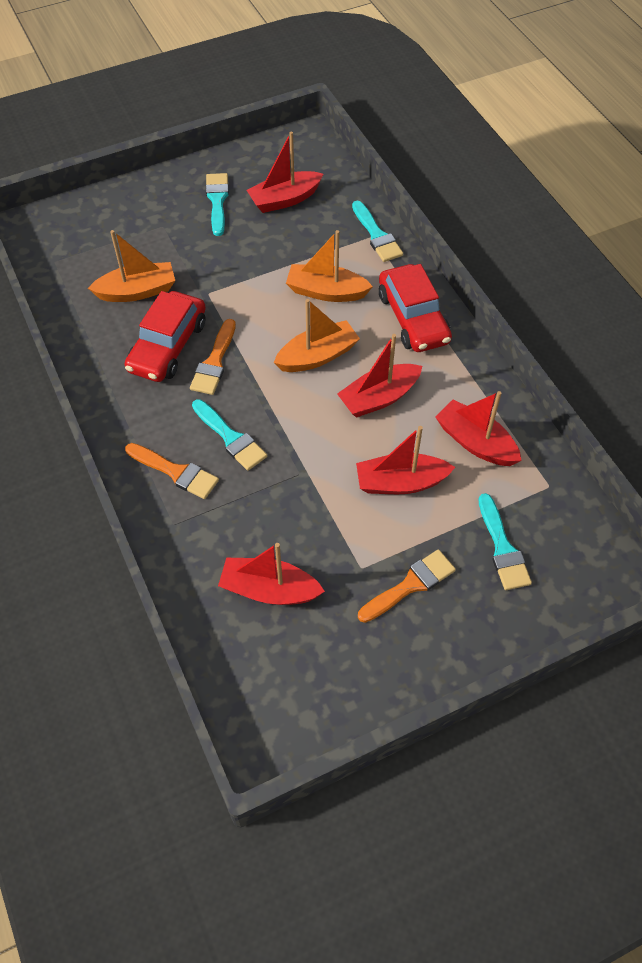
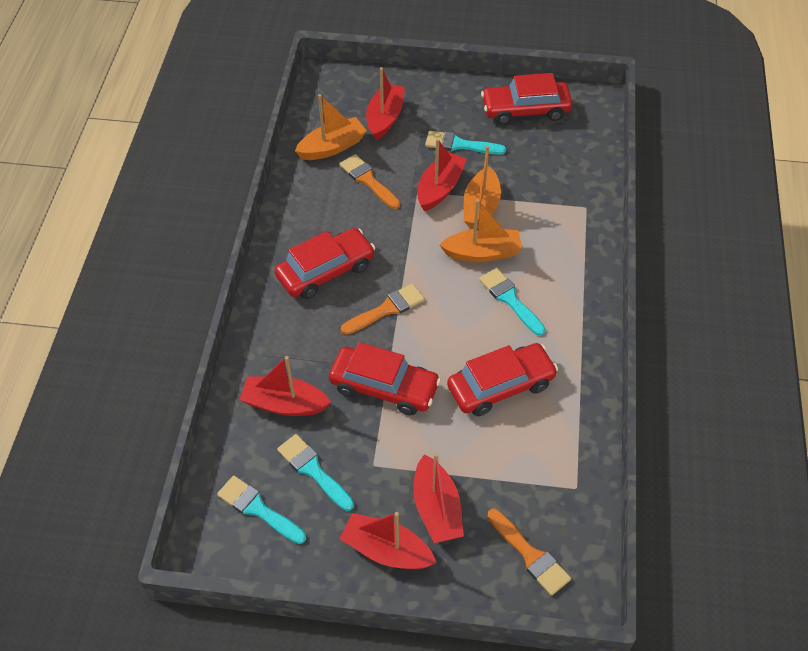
red car: [124,291,206,382] [379,264,452,352] = 2 -> [274,228,375,299] [329,342,441,415] [447,343,558,416] [481,73,573,125] = 4

